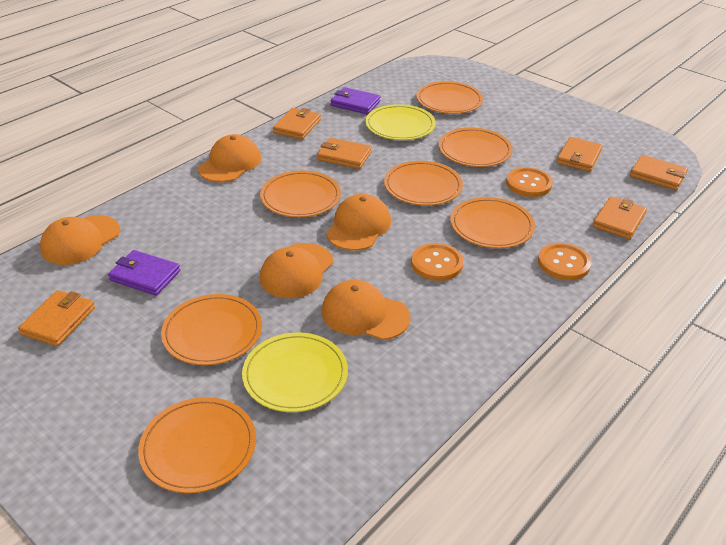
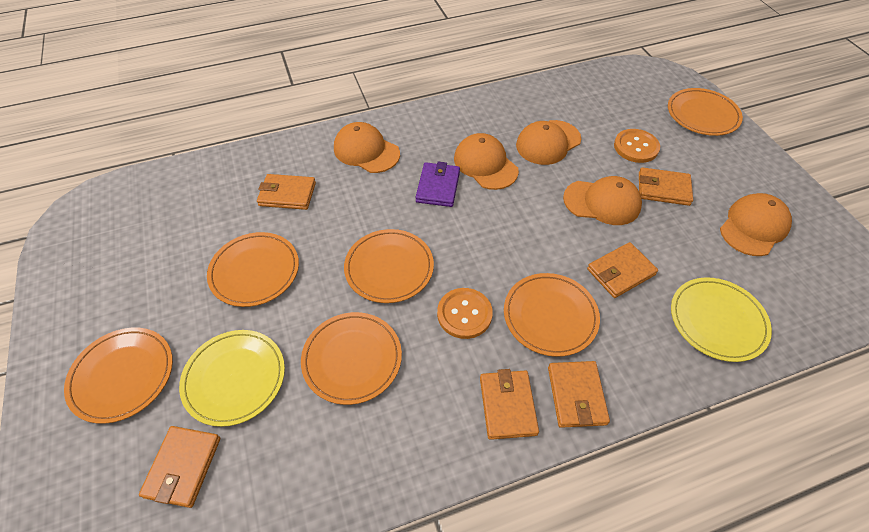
orange button: [411,243,463,281] [506,167,553,197] [538,243,591,280] = 3 -> [437,288,493,339] [614,129,660,163] = 2
orange plate: [138,397,256,493] [161,294,262,365] [260,171,341,217] [384,161,463,206] [416,81,483,114] [439,128,513,167] [450,197,535,248] = 7 -> [64,328,173,424] [207,232,299,307] [301,312,402,405] [344,229,434,303] [504,273,600,357] [668,88,743,136] = 6
purple wallet: [108,250,180,296] [331,87,381,114] = 2 -> [416,162,460,207] = 1

